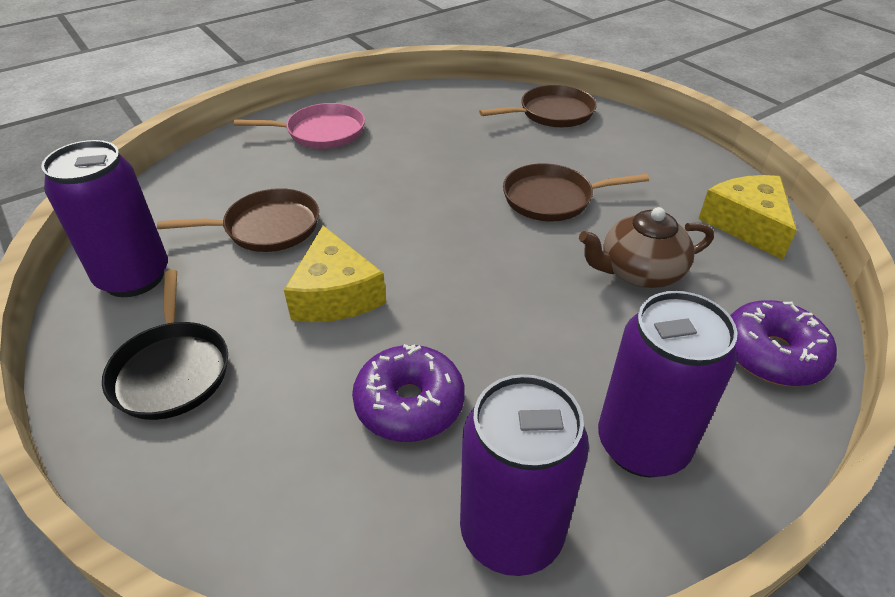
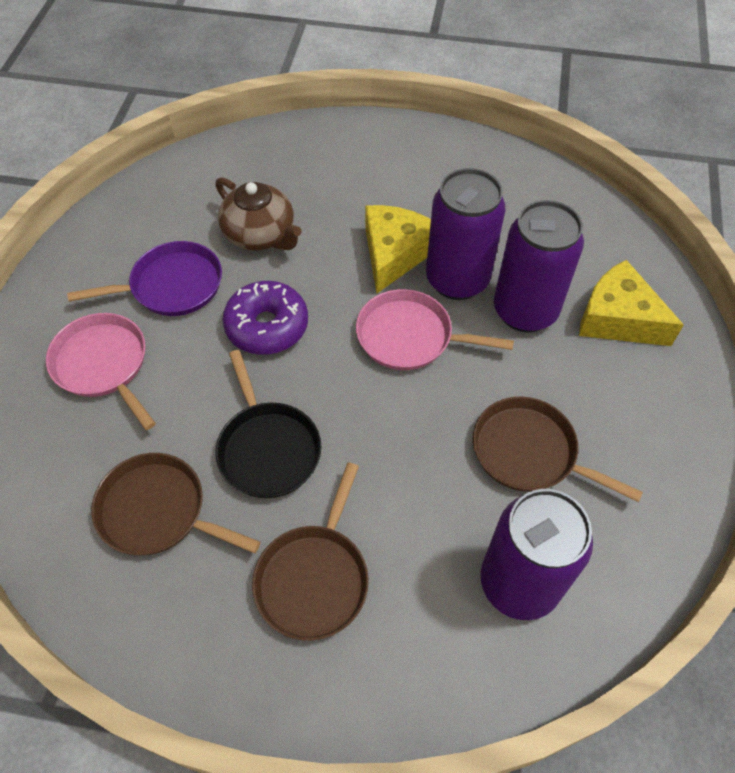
pink pan: [234,103,365,149] = 1 -> [46,313,156,430] [356,289,514,370] = 2
purple donut: [352,344,465,442] [730,300,837,386] = 2 -> [223,281,308,355] = 1
purple pan: none = 0 -> [67,241,222,316] = 1

